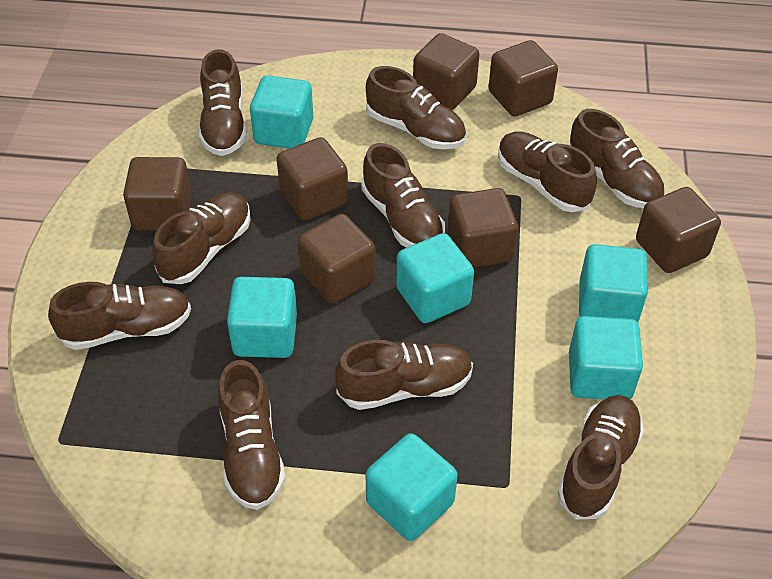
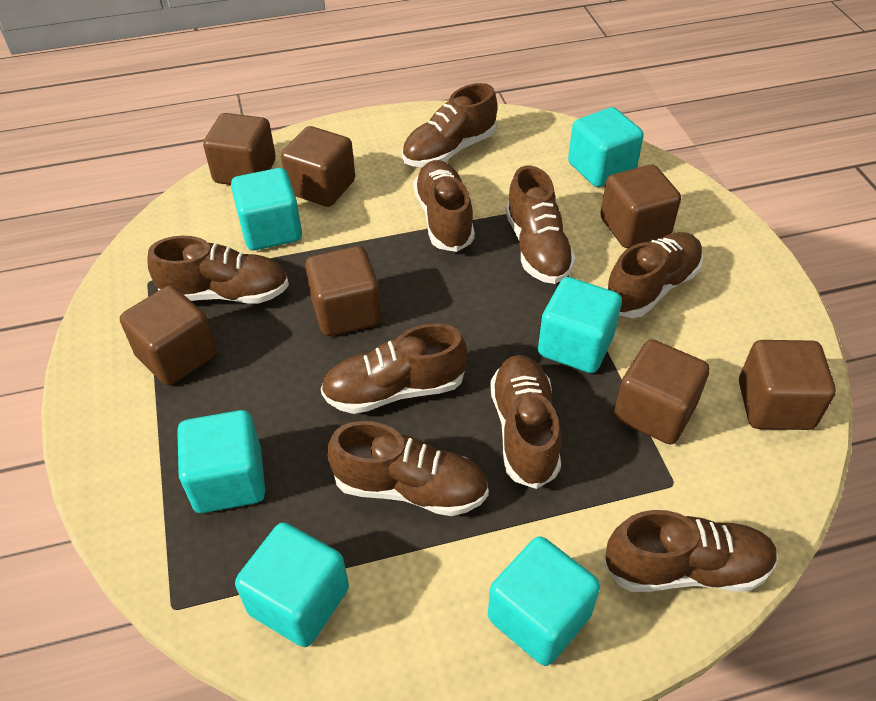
brown shoe: [48,282,191,350] [152,193,251,284] [199,49,247,156] [218,360,285,510] [335,340,473,410] [361,143,445,247] [366,66,466,149] [498,132,597,212] [557,395,644,519] [569,109,665,208] = 10 -> [147,236,289,303] [321,323,467,414] [328,421,489,516] [402,83,497,167] [413,160,475,252] [490,355,561,489] [505,166,576,284] [603,510,778,592] [605,232,703,318] = 9

